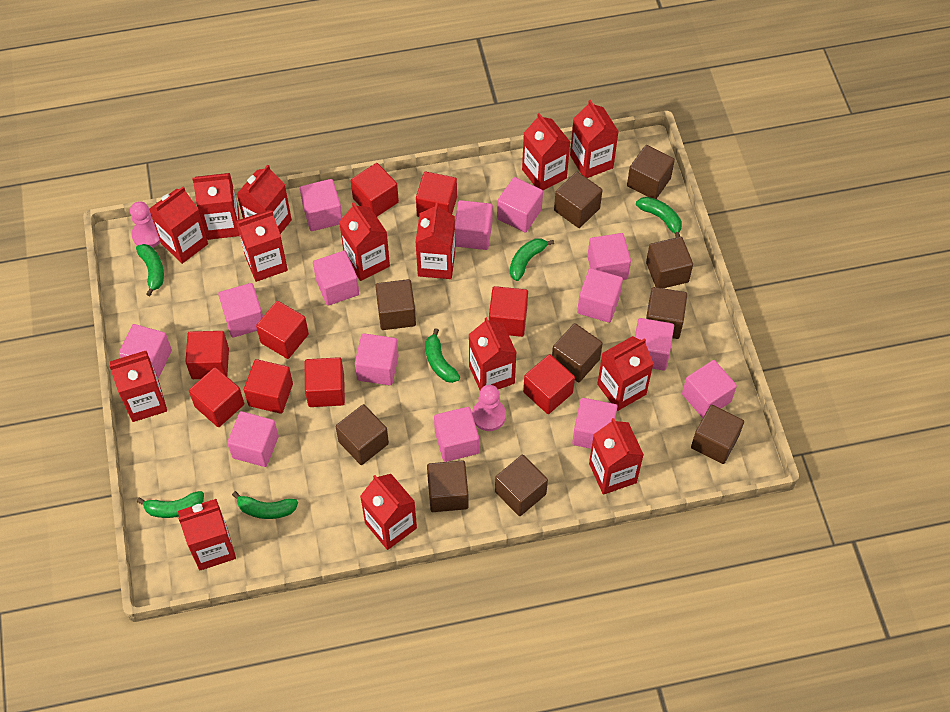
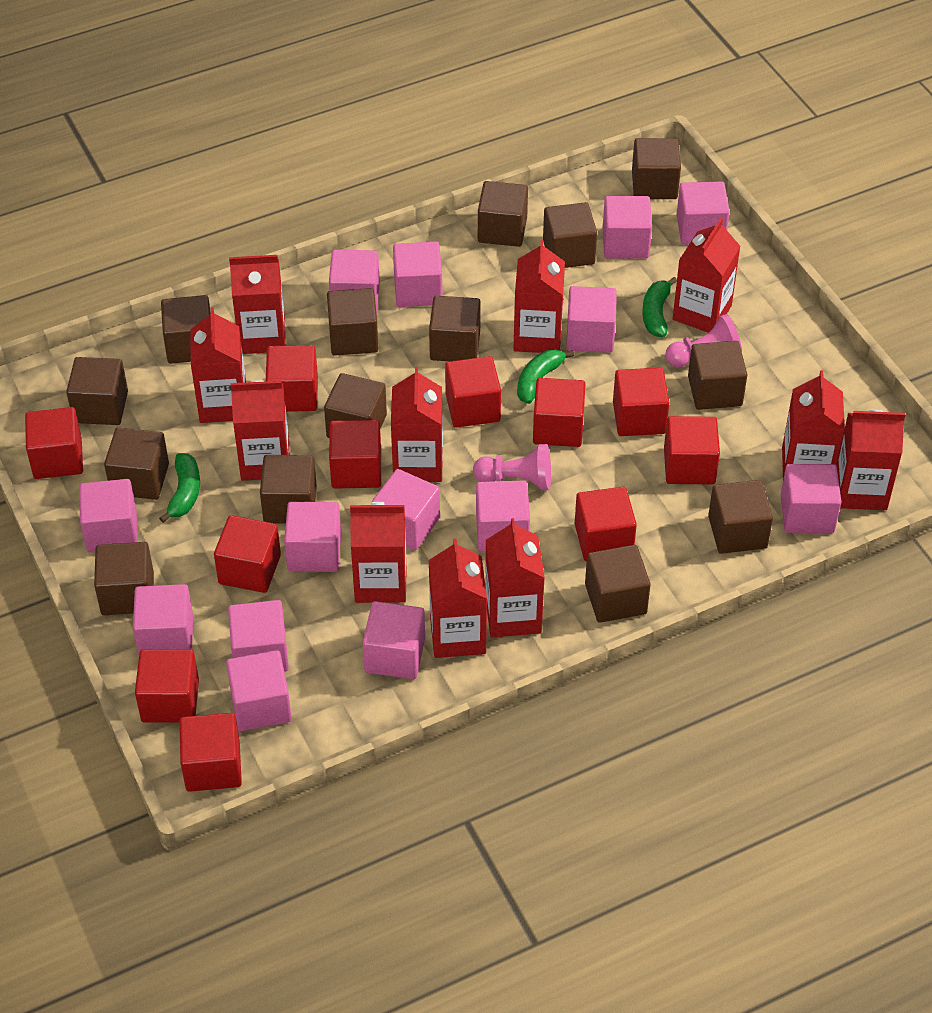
brown cube: [336,404,389,465] [375,279,416,330] [427,460,469,512] [495,455,548,516] [552,323,603,382] [554,172,603,228] [627,145,675,199] [646,237,693,288] [646,287,687,339] [691,405,744,464] = 10 -> [66,357,128,425] [94,542,154,615] [104,427,169,500] [161,295,211,364] [260,455,317,524] [324,373,387,438] [327,288,378,356] [429,296,481,361] [478,181,528,247] [543,202,597,268] [585,545,650,623] [632,138,681,199] [688,341,747,410] [708,480,773,554] = 14
green banana: [136,244,164,296] [137,491,204,518] [232,491,298,519] [425,328,460,383] [510,238,554,281] [636,197,682,238] = 6 -> [159,453,200,523] [517,349,575,404] [642,277,677,337] = 3
red carton: [109,351,167,422] [149,187,208,264] [178,499,236,570] [192,173,240,240] [236,210,288,282] [237,165,292,234] [339,202,390,281] [360,474,417,550] [415,203,455,279] [469,317,517,390] [522,113,570,190] [570,100,619,178] [589,418,644,495] [597,336,654,411] = 14 -> [190,308,246,423] [229,255,286,354] [231,380,289,481] [350,502,407,603] [391,367,443,482] [429,539,487,658] [485,518,545,637] [513,240,565,353] [673,218,741,333] [782,370,845,479] [837,410,905,510] = 11
red cube: [185,331,229,379] [189,367,244,427] [244,359,293,414] [256,301,309,359] [305,357,345,407] [351,163,399,217] [416,172,457,217] [489,286,528,337] [523,354,575,414] = 9 -> [25,407,83,479] [135,649,199,723] [179,713,242,792] [214,515,281,593] [266,345,318,412] [329,420,381,489] [445,356,501,428] [533,378,586,447] [575,487,637,561] [613,368,670,436] [664,416,720,484] = 11

